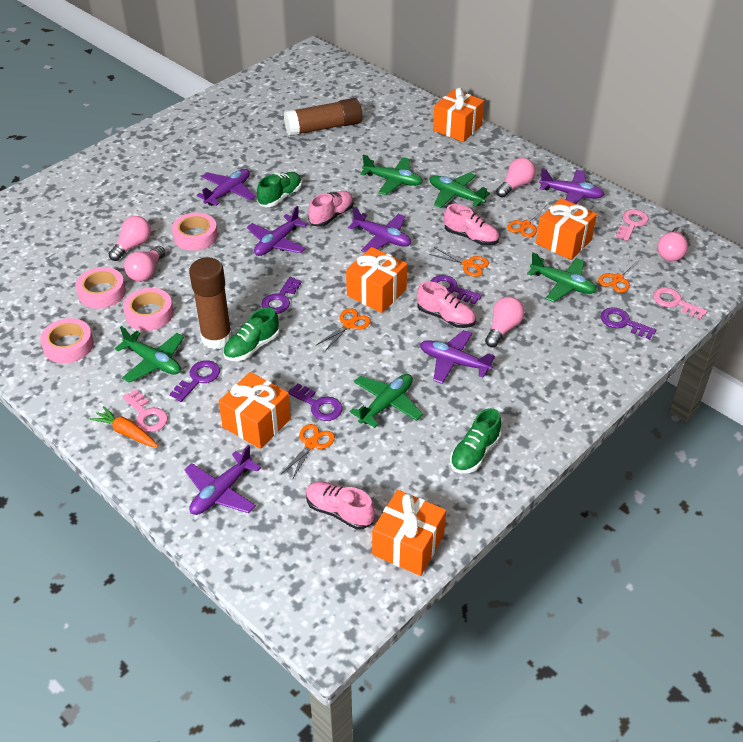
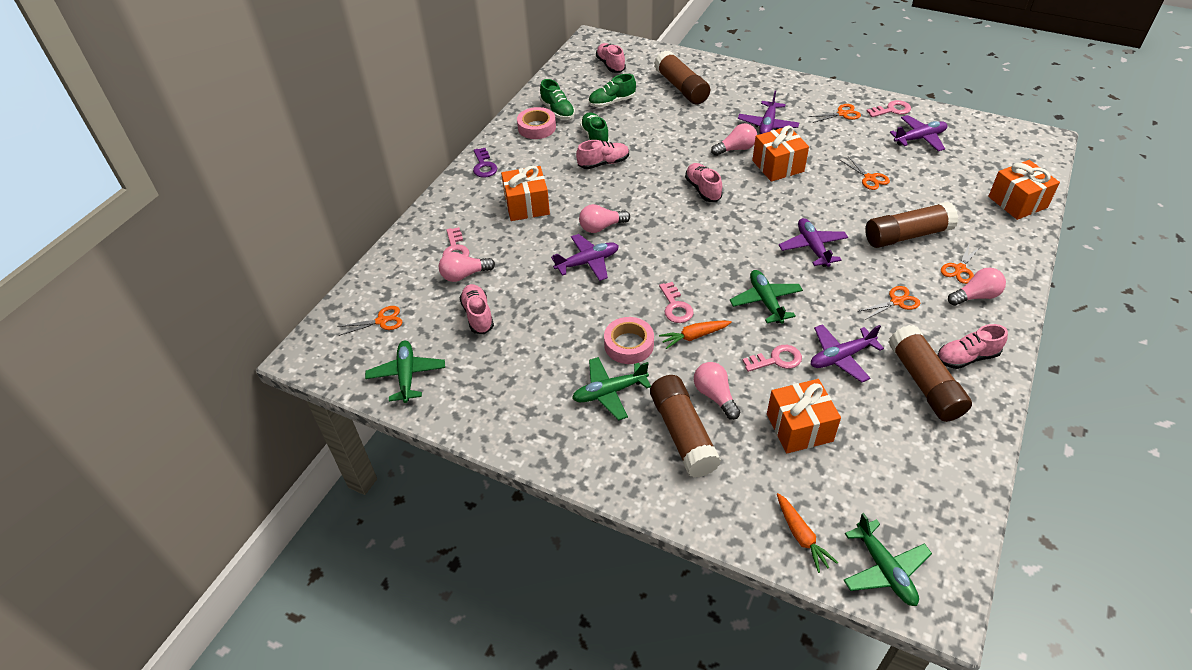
brown glue stick: [189,257,232,349] [284,98,362,136] = 2 -> [650,375,721,478] [654,50,710,104] [865,202,958,248] [888,325,972,422] = 4
green plane: [115,326,184,383] [350,374,423,428] [360,155,423,195] [430,172,490,208] [527,252,597,302] = 5 -> [365,341,445,403] [572,357,651,421] [730,270,803,324] [843,513,932,606] = 4
orange carrot: [90,406,158,447] = 1 -> [659,321,732,349] [777,493,838,573] = 2
orange gift: [218,372,291,449] [346,247,407,313] [372,490,446,576] [433,87,484,142] [536,198,597,260] = 5 -> [501,166,550,221] [752,126,809,182] [767,379,841,453] [988,160,1060,220] = 4
pink key: [123,390,168,432] [616,209,649,241] [653,287,708,320] = 3 -> [442,227,470,257] [659,282,694,323] [742,345,802,372] [867,100,911,117] = 4
pink shoe: [306,482,375,530] [308,191,354,227] [417,281,476,328] [444,204,499,245] = 4 -> [459,284,494,334] [576,140,629,169] [596,43,626,73] [685,163,723,202] [937,324,1008,369] = 5
pink tape: [40,318,94,363] [76,267,126,309] [123,288,174,331] [172,213,218,251] = 4 -> [517,107,556,139] [604,317,654,364] = 2
purple key: [170,360,220,402] [261,277,302,314] [288,383,343,421] [431,275,482,304] [600,307,657,339] = 5 -> [473,148,497,178] = 1
purple plane: [184,445,261,515] [196,169,256,206] [247,206,308,256] [348,207,411,252] [420,330,495,384] [539,169,605,204] = 6 -> [551,234,619,281] [738,90,799,134] [779,218,848,267] [811,324,884,382] [890,115,948,151] = 5

